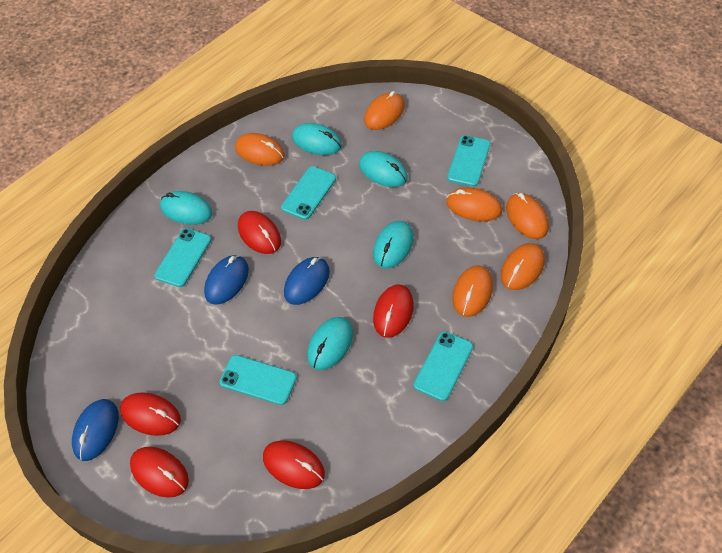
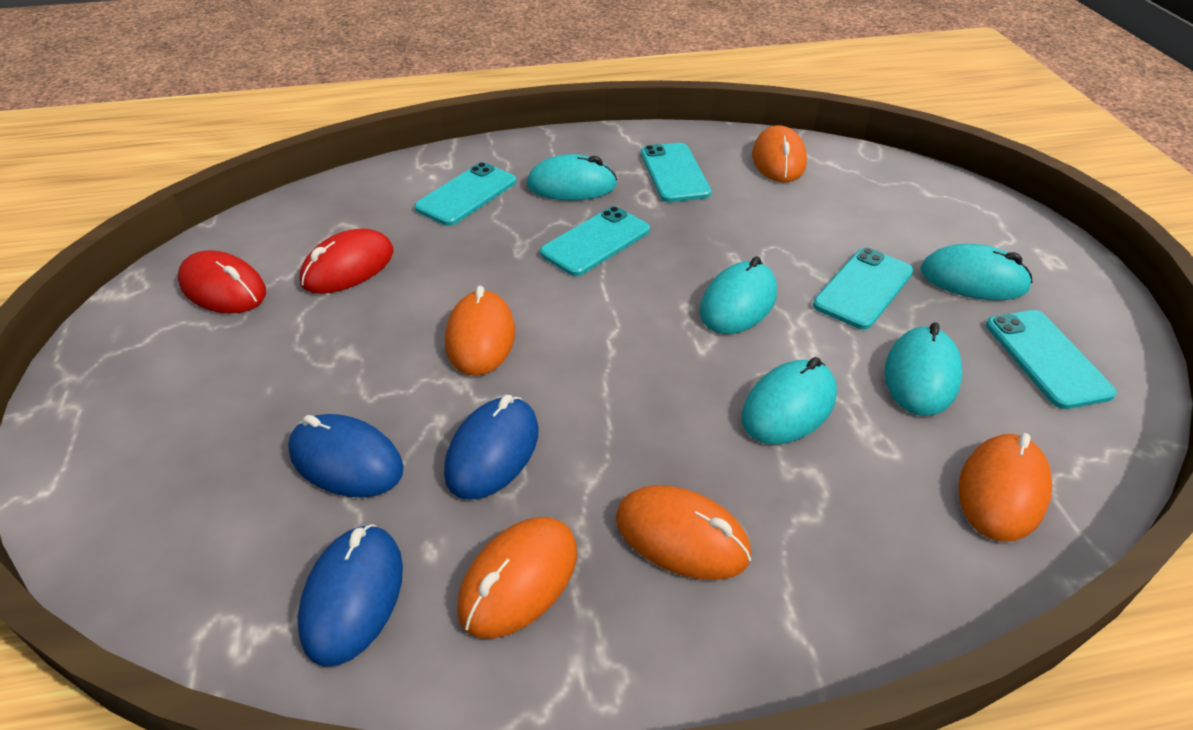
orange mouse: [235,133,285,166] [364,91,405,130] [446,188,502,222] [452,265,493,317] [501,243,545,290] [506,193,549,239] = 6 -> [445,286,515,376] [457,517,577,639] [616,485,751,580] [752,125,807,182] [958,433,1052,542] = 5
red mouse: [120,393,181,436] [130,447,189,498] [238,211,281,254] [263,440,325,489] [373,284,414,338] = 5 -> [178,250,266,313] [300,229,394,294] = 2

